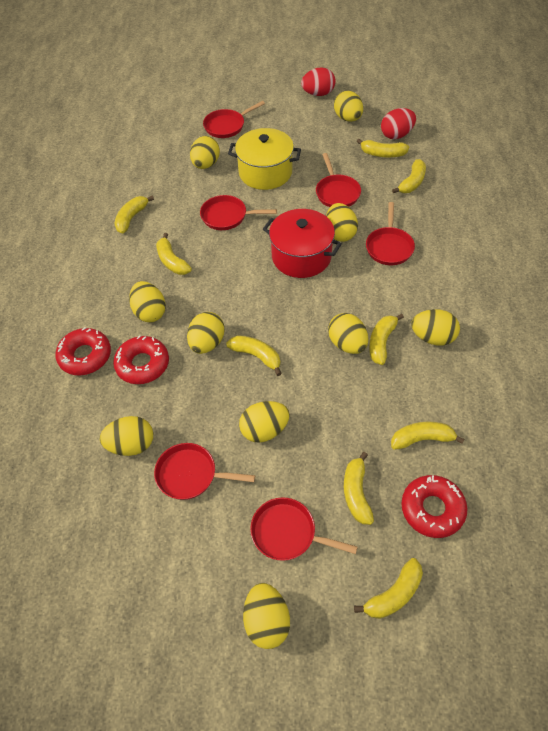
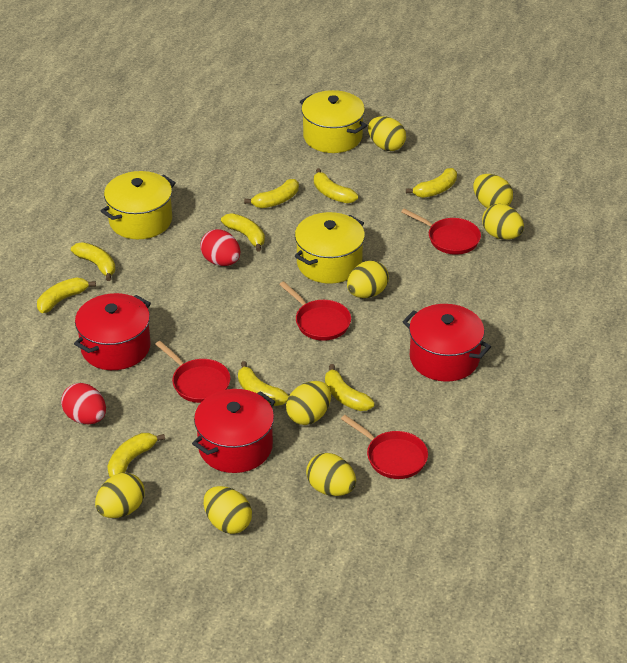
red donut: [55,327,111,375] [113,335,169,384] [401,475,467,538] = 3 -> none = 0
red pan: [154,443,255,500] [200,195,277,230] [203,101,265,138] [250,497,358,561] [316,153,361,207] [366,202,415,265] = 6 -> [155,341,231,403] [279,281,351,341] [341,415,428,479] [401,209,481,255] = 4
red pot: [263,209,342,278] = 1 -> [74,293,151,370] [192,389,275,473] [402,304,491,382] = 3
yellow egg: [100,416,153,456] [129,281,166,322] [187,312,225,354] [190,136,220,169] [239,401,290,443] [243,583,290,649] [326,203,358,242] [328,313,368,354] [334,91,363,122] [411,309,460,346] = 10 -> [95,473,145,518] [204,486,252,534] [286,381,331,425] [306,453,356,496] [347,260,389,298] [368,116,406,151] [473,174,513,208] [482,204,524,240] = 8
yellow pot: [228,128,301,190] = 1 -> [101,171,176,239] [295,212,365,284] [300,90,367,153] = 3

